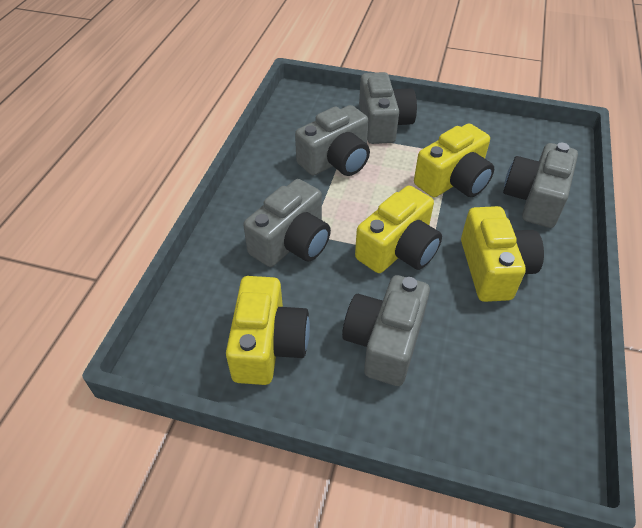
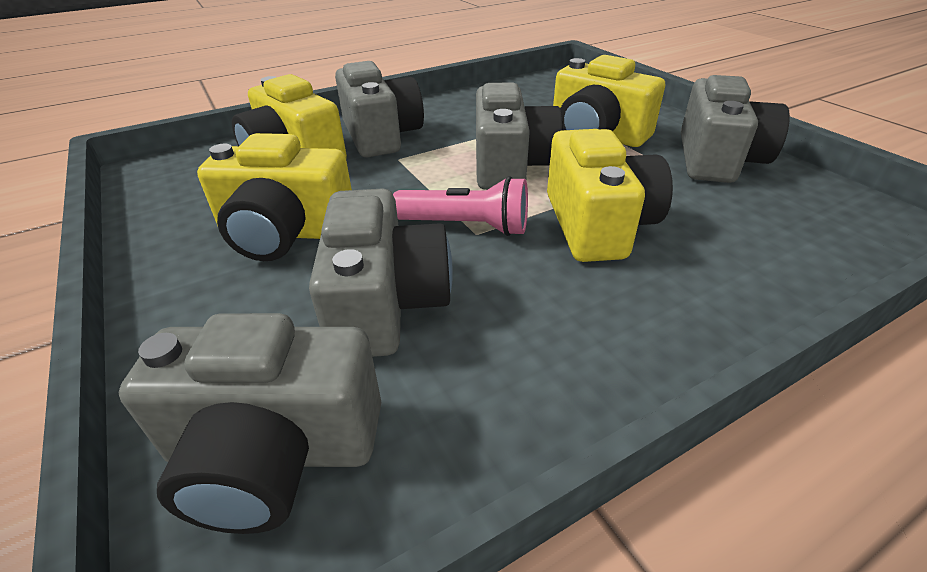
pink flashlight: none = 0 -> [393,176,528,236] = 1

